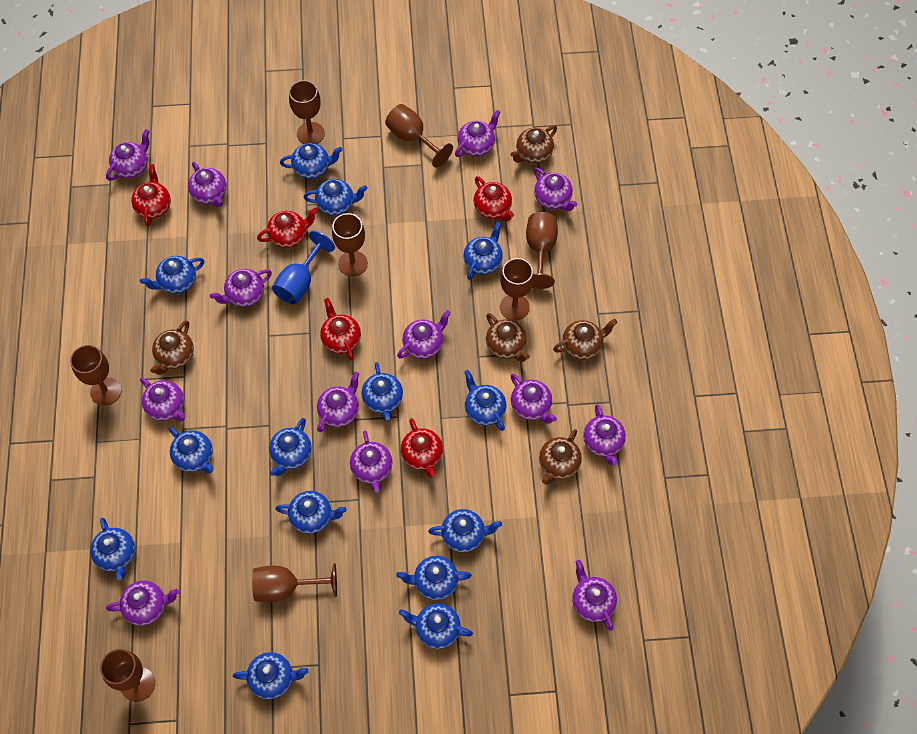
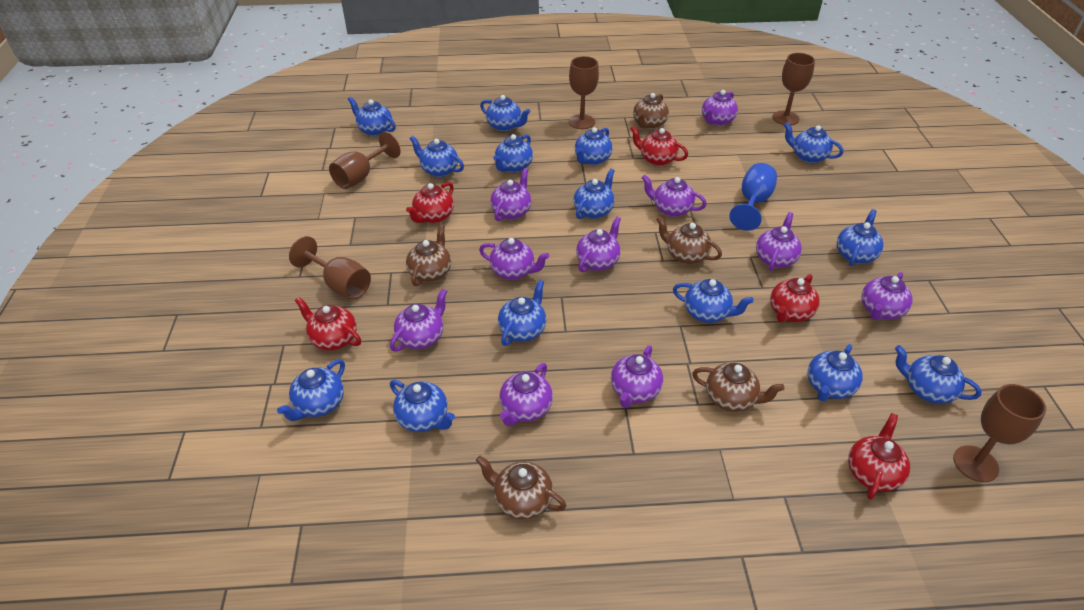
brown goblet: [70,345,122,406] [100,649,155,702] [252,563,337,602] [289,80,325,144] [332,213,368,277] [385,104,453,167] [500,258,534,321] [526,212,558,289] = 8 -> [289,236,371,300] [329,131,401,189] [569,56,599,129] [772,53,815,125] [953,384,1046,482] = 5
purple teapot: [106,129,149,181] [106,581,179,626] [140,377,185,421] [188,162,227,207] [210,269,272,307] [317,372,359,432] [350,431,393,492] [397,310,451,359] [455,110,500,157] [511,374,557,424] [534,168,577,211] [572,560,617,631] [583,404,626,465] = 13 -> [390,288,447,352] [479,238,549,280] [490,168,531,221] [499,363,553,426] [576,217,621,272] [611,345,663,408] [642,175,707,217] [702,90,738,126] [756,212,802,271] [862,272,913,320] = 10

